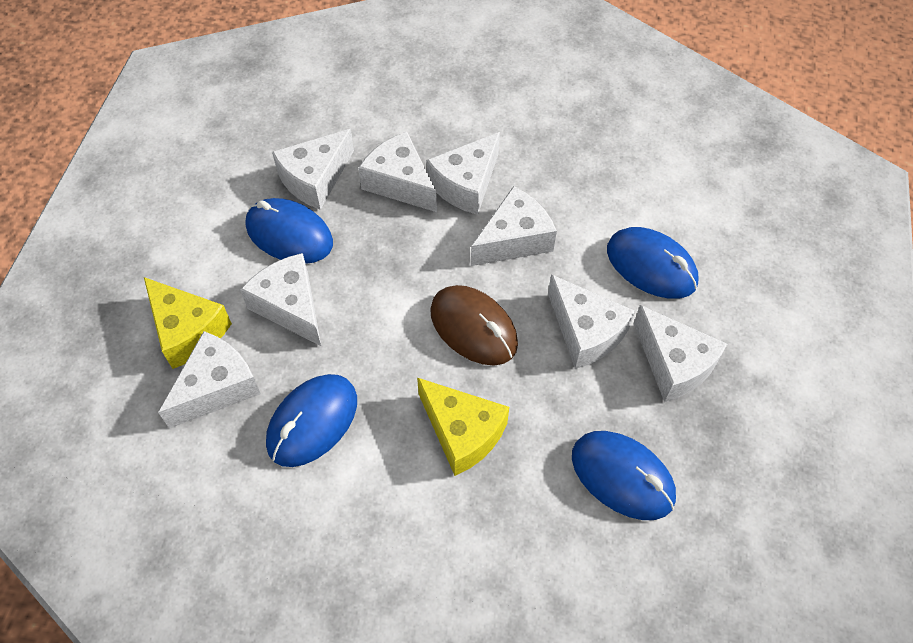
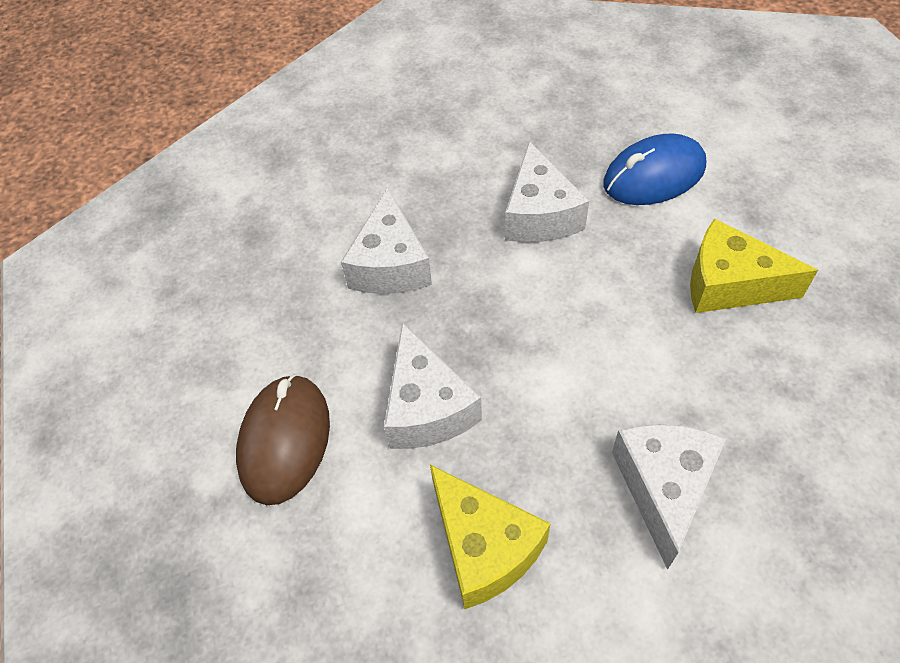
blue mouse: [246,198,333,264] [266,374,357,467] [572,431,676,520] [607,227,698,299] = 4 -> [603,133,706,205] = 1
white cheese: [158,331,261,428] [240,253,321,346] [272,129,354,210] [358,132,437,212] [426,132,500,215] [471,186,557,266] [548,274,635,369] [633,305,727,402] = 8 -> [341,188,432,294] [384,322,482,449] [505,141,589,242] [612,424,726,570] = 4

